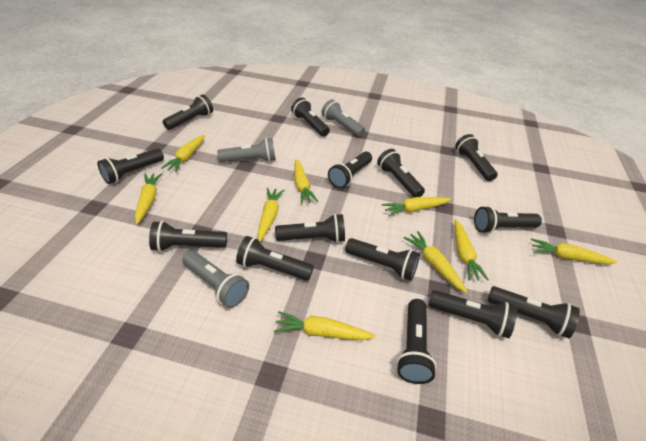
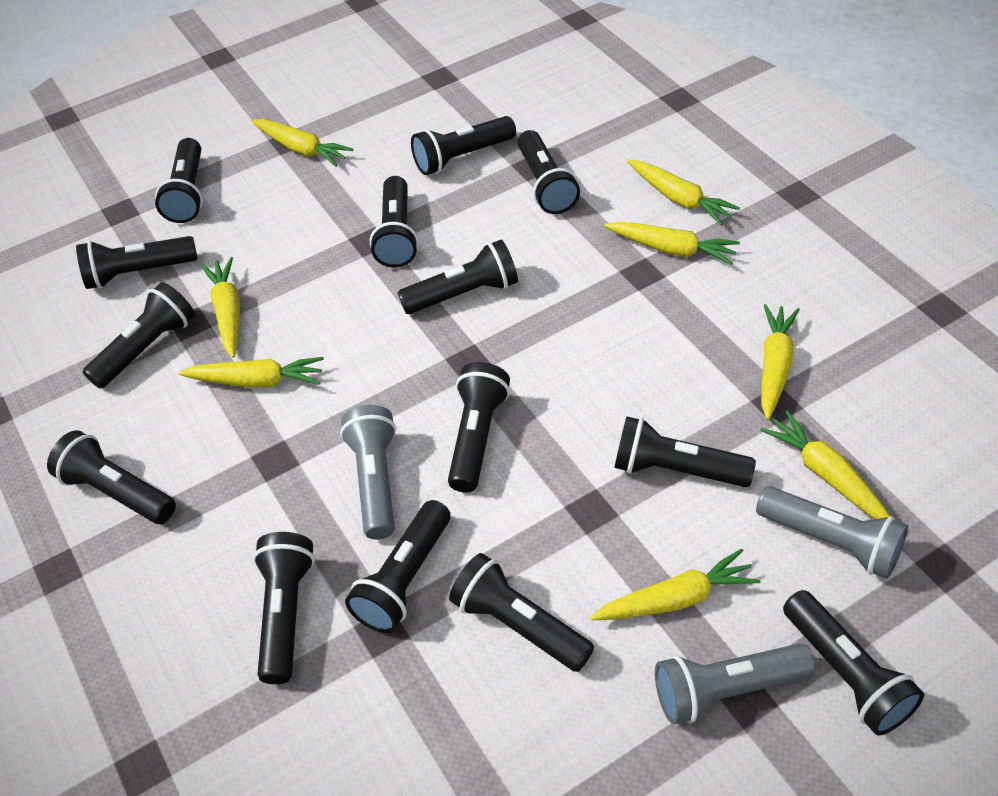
yellow carrot: [135,173,162,224] [161,135,205,172] [257,188,284,242] [274,311,375,340] [294,159,319,204] [382,197,451,216] [403,231,467,293] [454,219,489,281] [531,238,617,264] = 9 -> [178,357,324,388] [201,257,240,358] [251,119,354,167] [590,549,761,620] [604,222,740,265] [627,160,740,226] [760,410,890,519] [761,304,800,420] = 8

